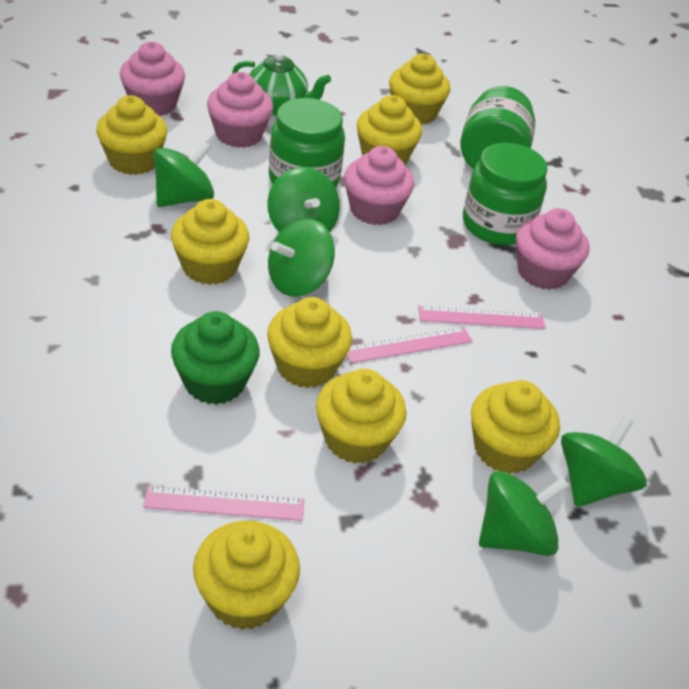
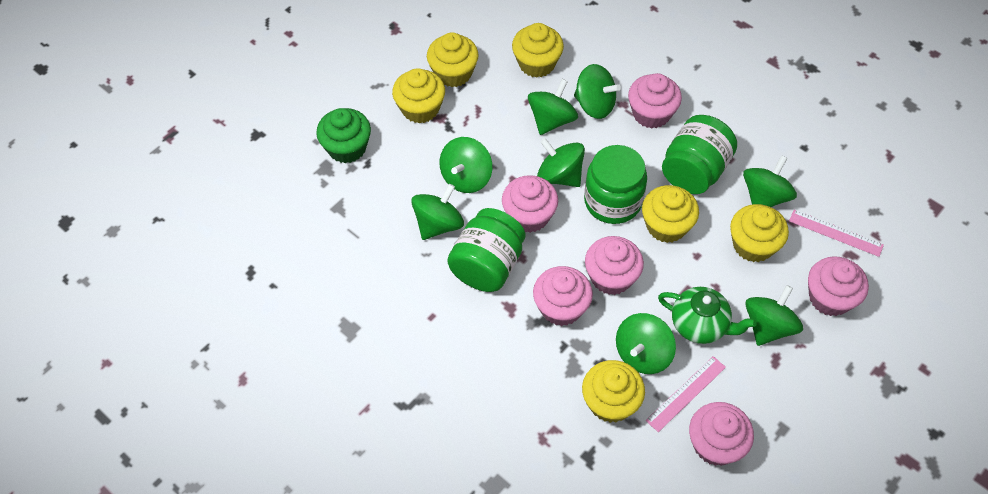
green spinning top: [153,141,214,207] [267,167,340,233] [268,219,335,297] [479,471,569,556] [561,416,647,507] = 5 -> [411,184,464,240] [439,137,492,193] [528,79,578,135] [537,138,585,187] [574,64,621,119] [616,313,676,374] [743,155,797,207] [745,285,803,346] = 8
pink cupcake: [120,42,185,116] [207,72,273,148] [344,146,414,225] [516,208,589,290] = 4 -> [502,175,558,233] [533,266,593,326] [585,236,644,295] [628,73,682,129] [689,402,754,466] [808,256,869,316] = 6
pink ruler: [143,486,304,521] [346,326,472,363] [418,306,546,329] = 3 -> [646,356,726,432] [789,209,884,257] = 2
yellow cupcake: [96,95,167,175] [171,199,249,285] [193,521,300,630] [267,297,352,388] [316,369,406,464] [357,95,422,164] [389,54,450,125] [471,380,560,474] = 8 -> [392,68,445,124] [427,32,478,87] [512,23,564,77] [582,360,645,423] [642,185,699,243] [730,204,789,262] = 6

